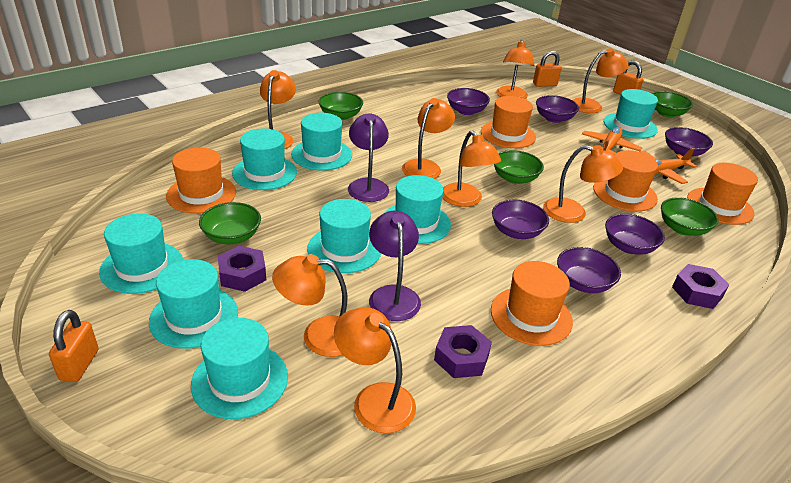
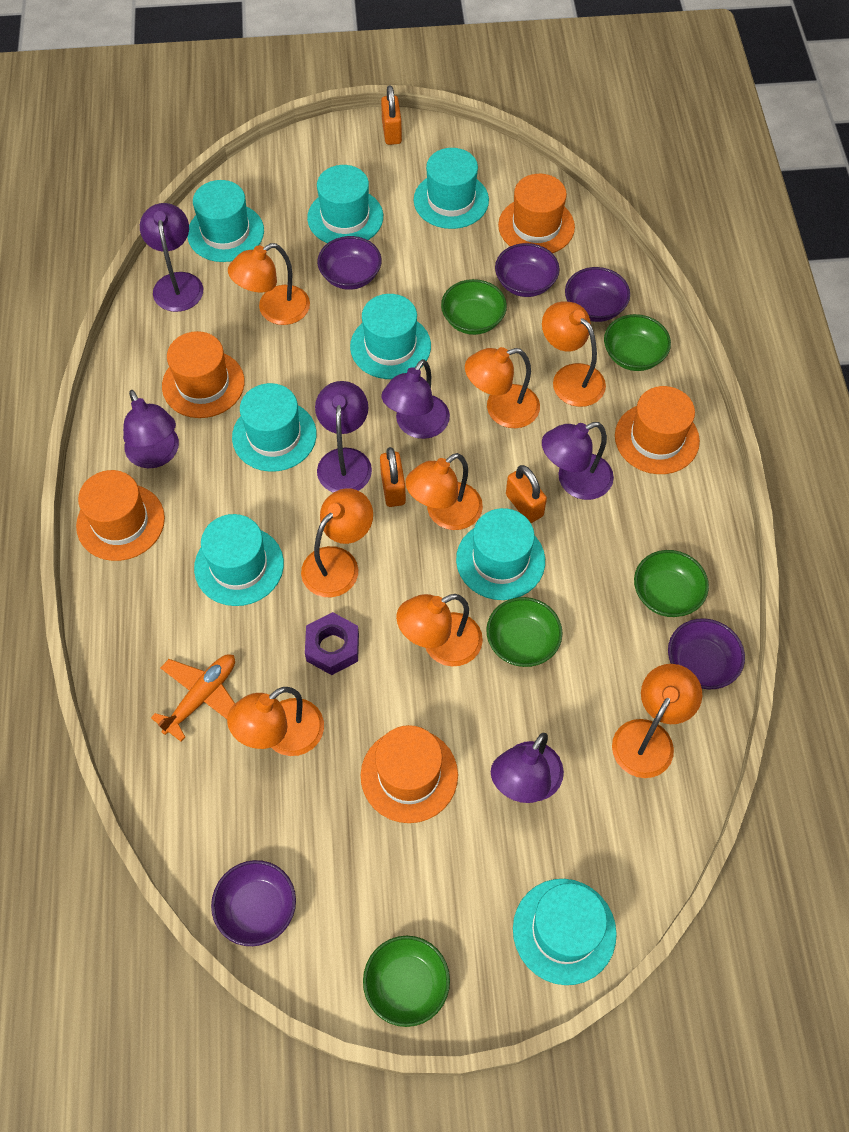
orange plane: [582,127,642,155] [640,148,697,184] = 2 -> [151,654,235,742] = 1
purple bowl: [447,88,490,115] [492,200,549,239] [536,95,579,123] [557,247,621,293] [605,214,665,255] [665,127,713,156] = 6 -> [211,860,296,946] [317,236,382,290] [495,243,560,297] [565,267,630,322] [668,618,745,690] = 5
purple lamp: [348,114,389,202] [369,211,421,321] = 2 -> [123,390,179,468] [140,203,203,312] [315,381,372,493] [381,359,450,439] [491,733,564,803] [542,422,614,500] = 6
purple nut: [218,246,266,292] [434,325,492,378] [672,264,729,309] = 3 -> [305,612,359,675] = 1

